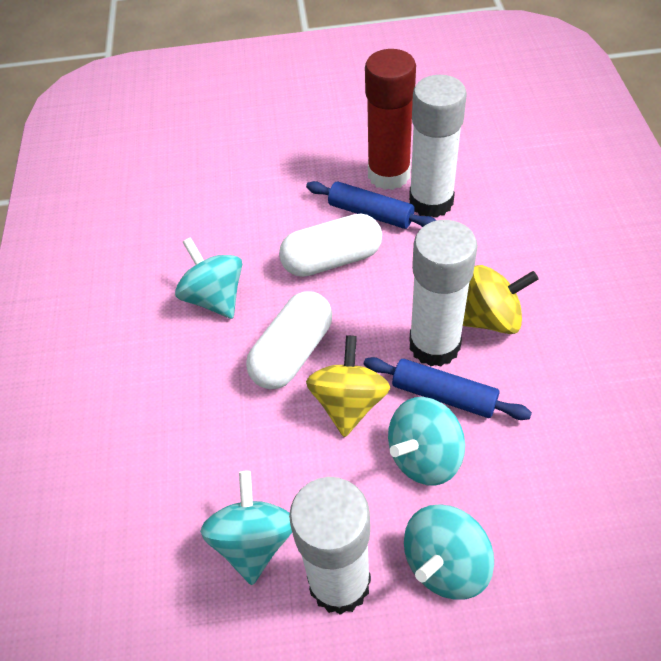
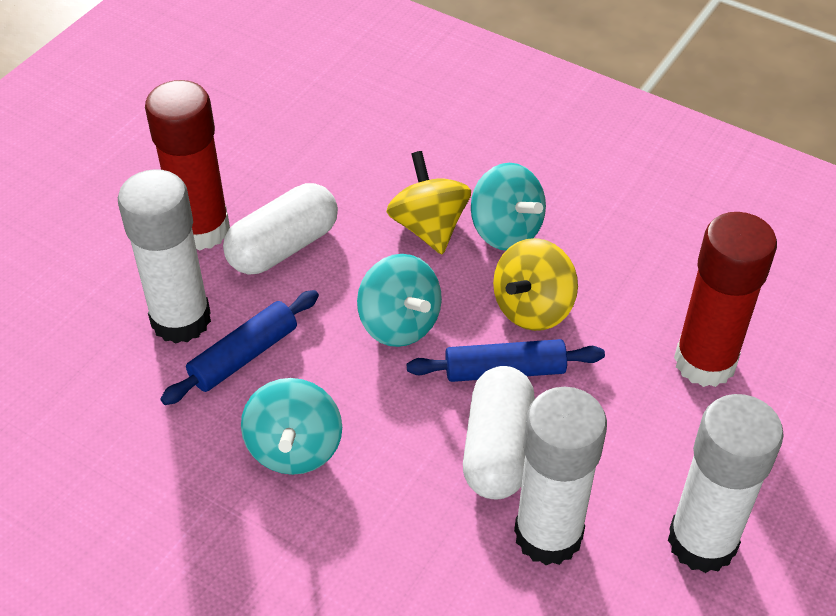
red glue stick: [365,49,416,190] = 1 -> [145,80,230,250] [674,212,777,387] = 2
turquoise spinning top: [175,237,242,319] [200,471,292,585] [388,397,465,486] [404,505,494,599] = 4 -> [241,378,342,475] [357,254,442,347] [471,163,546,250] = 3

